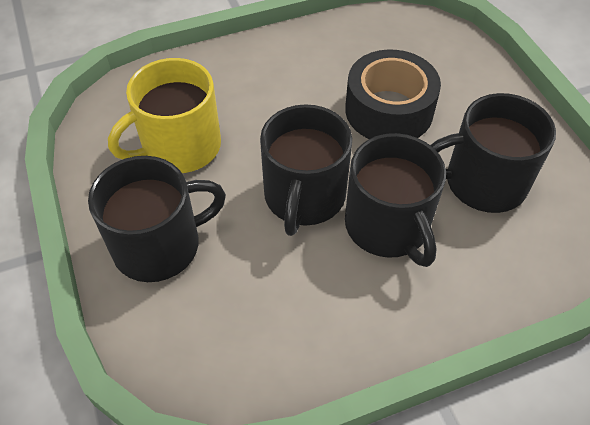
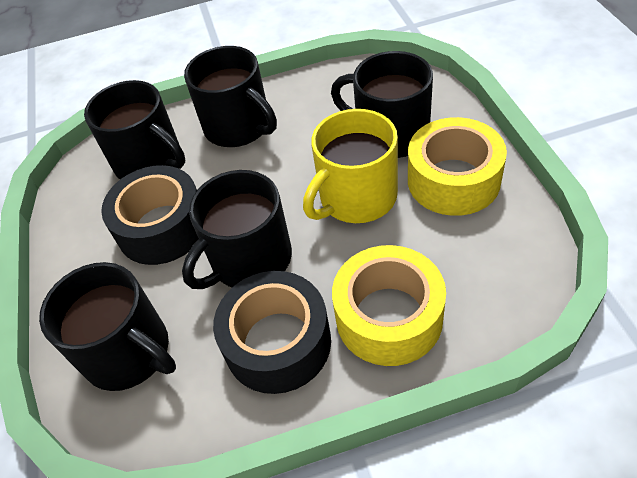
black mug: [88,156,226,282] [260,104,352,236] [345,133,446,267] [430,93,556,213] = 4 -> [39,262,176,391] [84,80,185,179] [182,170,292,289] [184,46,277,147] [331,51,433,158] = 5
black tape: [345,50,441,139] = 1 -> [101,165,199,265] [213,271,331,394] = 2
yellow tape: none = 0 -> [332,245,446,366] [408,117,507,216] = 2

